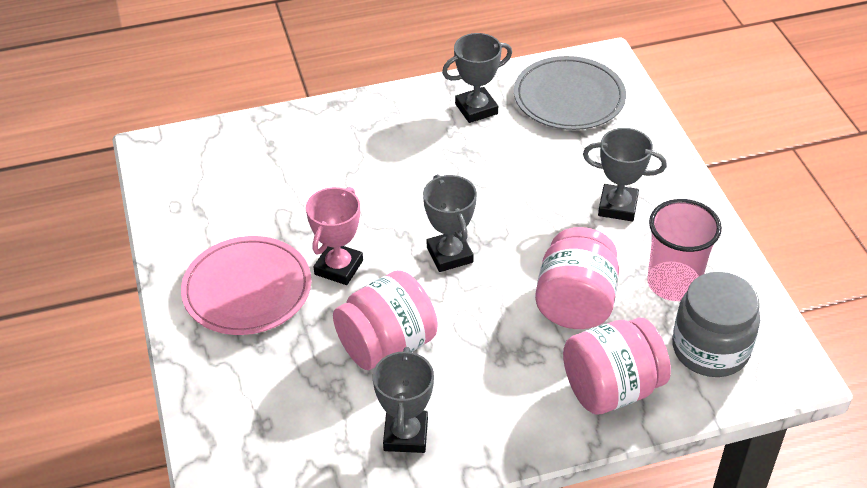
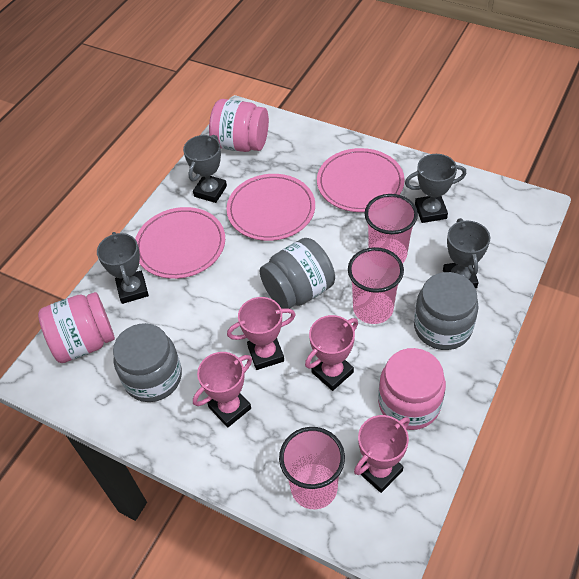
grey jar: [672,272,760,377] = 1 -> [113,323,182,402] [260,238,335,309] [414,272,479,350] = 3
grey plate: [514,56,626,130] = 1 -> none = 0
pink cup: [647,199,722,301] = 1 -> [279,427,345,509] [348,247,404,324] [364,194,418,263] = 3
pink plate: [181,236,311,335] = 1 -> [135,207,225,279] [226,174,315,241] [317,148,405,212] = 3
pink trophy: [306,187,363,285] = 1 -> [193,352,252,427] [227,297,295,370] [305,315,358,391] [354,415,410,493] = 4

